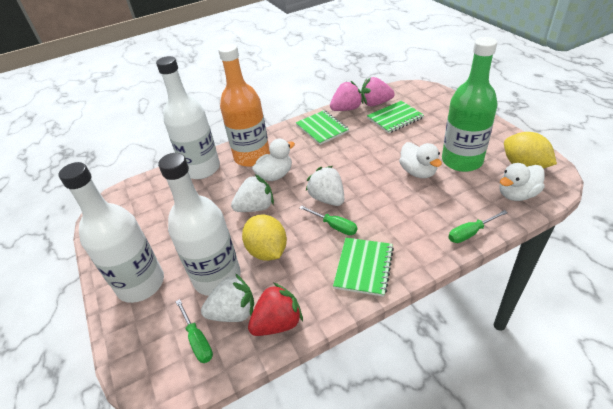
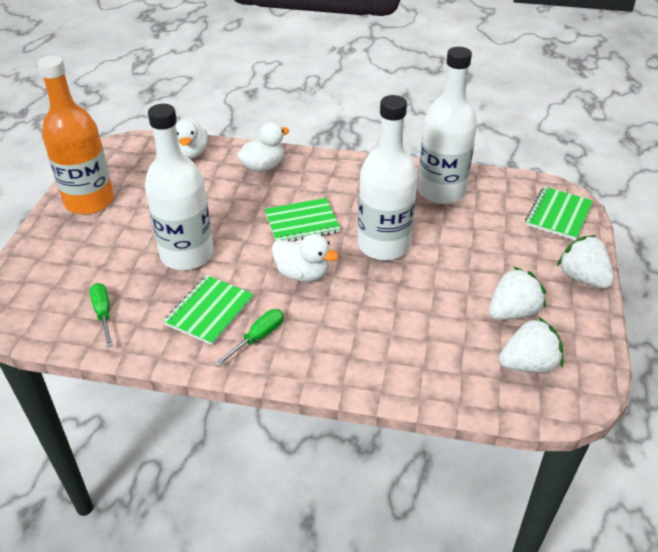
green bottle: [442,37,498,172] = 1 -> none = 0
green screwdriver: [176,299,213,363] [299,205,357,235] [448,210,508,243] = 3 -> [89,283,113,348] [214,309,284,367] = 2
pink strawberry: [330,81,363,111] [361,77,395,106] = 2 -> none = 0
red strawberry: [248,283,303,336] = 1 -> none = 0
yellow lemon: [242,214,287,261] [504,132,557,169] = 2 -> none = 0

